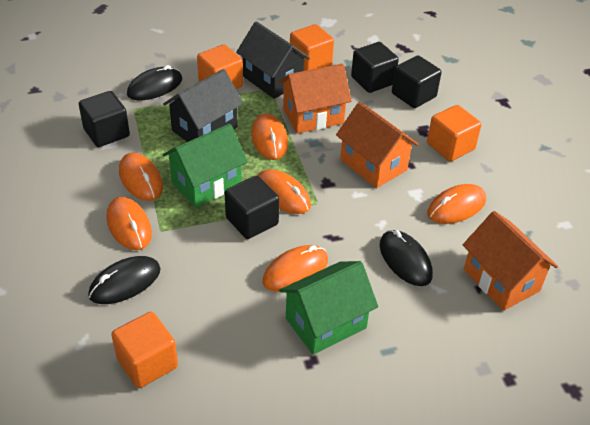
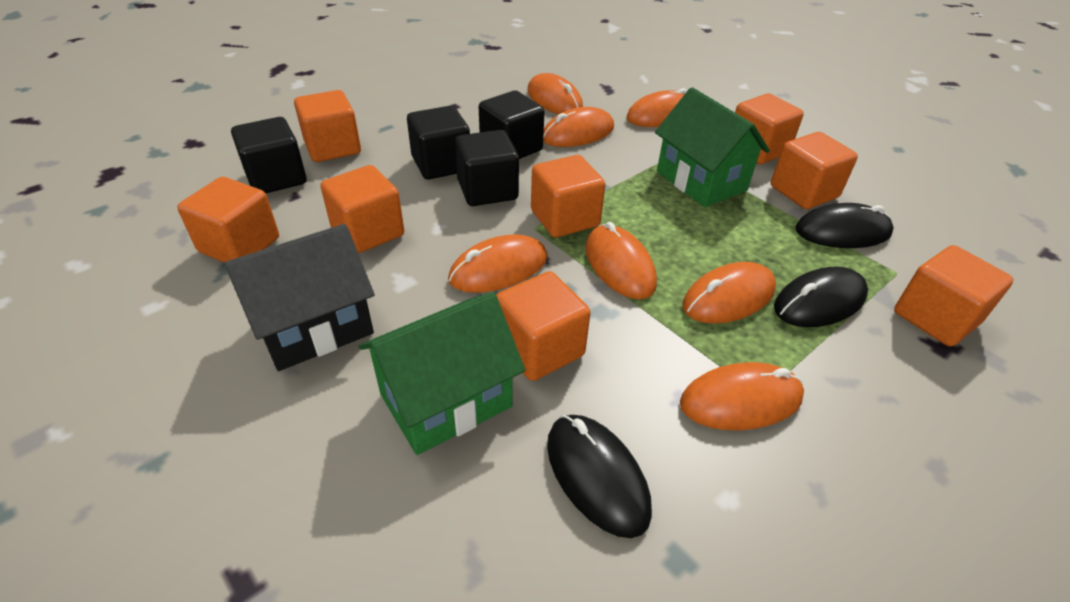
black house: [163,69,243,142] [236,21,310,99] = 2 -> [224,224,375,371] = 1
orange cube: [111,312,178,388] [197,44,243,89] [290,24,334,71] [427,105,481,161] = 4 -> [177,177,279,262] [294,90,361,162] [320,165,404,254] [496,271,591,381] [531,155,605,238] [735,93,804,164] [771,132,858,209] [894,245,1014,347] = 8
orange house: [279,64,352,134] [336,102,419,188] [463,211,558,311] = 3 -> none = 0
orange mouse: [107,197,152,250] [119,153,163,201] [251,113,288,160] [257,169,311,214] [263,245,328,292] [427,184,486,224] = 6 -> [448,234,547,293] [527,73,583,114] [543,107,614,147] [585,222,657,299] [626,88,687,127] [680,362,804,430] [683,262,776,324] = 7

